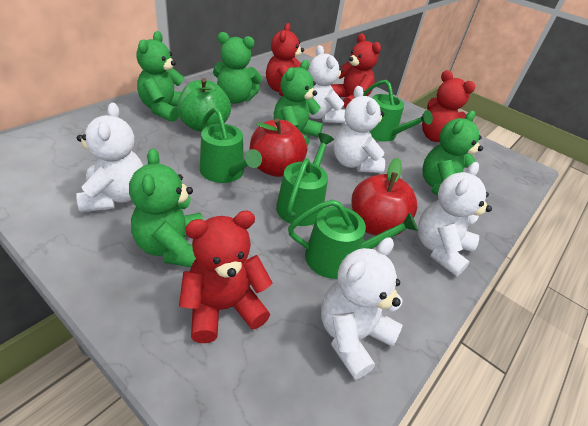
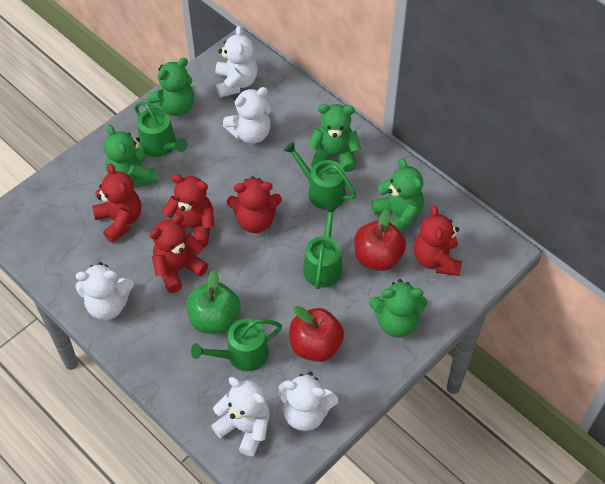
red teddy bear: [179,211,273,343] [266,23,304,96] [331,34,381,109] [422,70,475,142] = 4 -> [92,163,141,243] [150,214,208,293] [162,174,214,247] [227,176,282,233] [414,205,462,276] = 5

